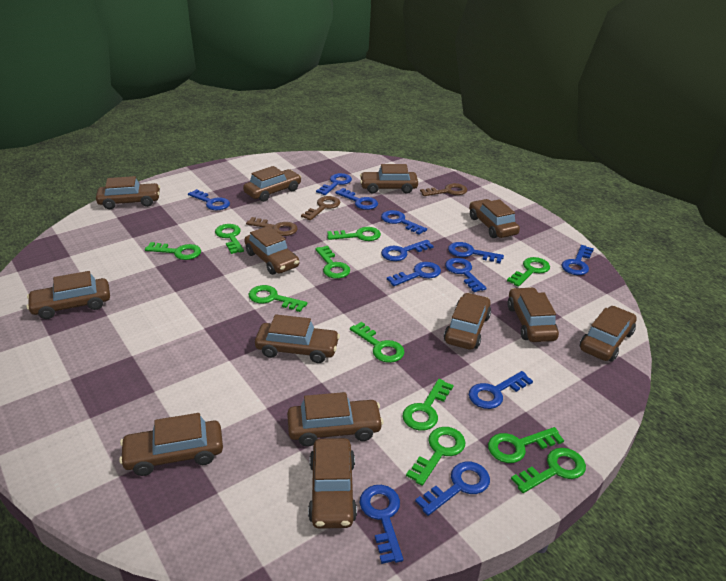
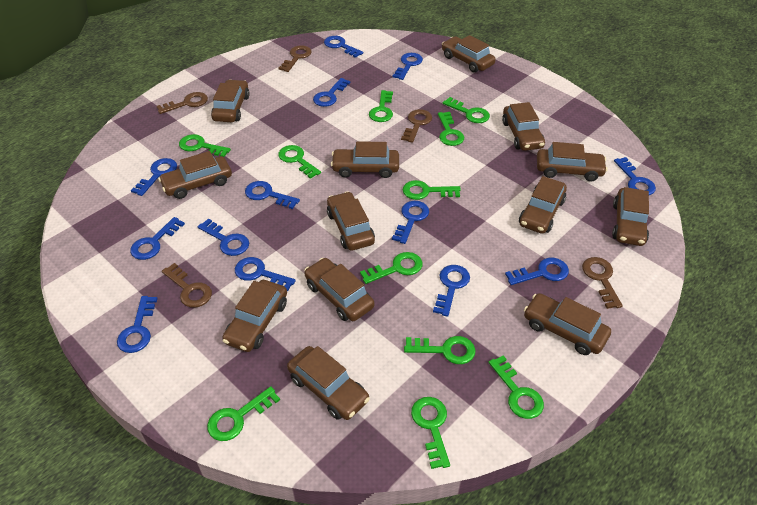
blue key: [188,189,230,210] [316,173,352,195] [335,188,378,210] [360,485,403,564] [381,210,427,235] [381,240,434,261] [387,262,441,286] [415,462,490,516] [445,258,487,292] [448,242,504,263] [469,371,533,409] [562,245,594,275] = 12 -> [117,296,158,353] [130,217,185,260] [131,158,177,196] [198,219,249,256] [235,257,296,292] [245,181,300,209] [313,78,350,107] [324,36,363,58] [392,201,429,244] [393,53,423,80] [433,265,470,317] [505,258,569,285] [614,157,656,195] = 13
brown key: [246,217,298,236] [301,196,340,220] [420,183,467,196] = 3 -> [157,92,208,114] [162,263,212,308] [279,45,312,72] [401,109,432,143] [582,257,623,309] = 5

